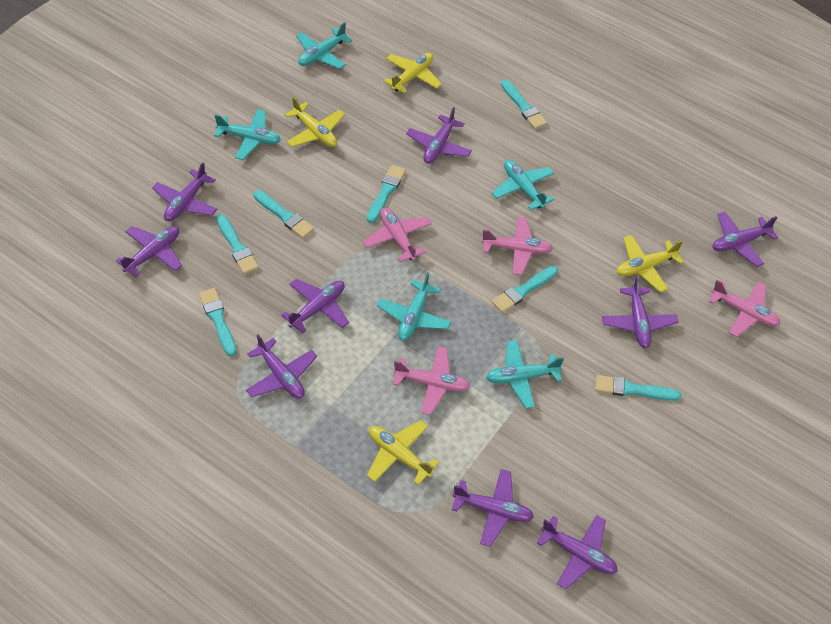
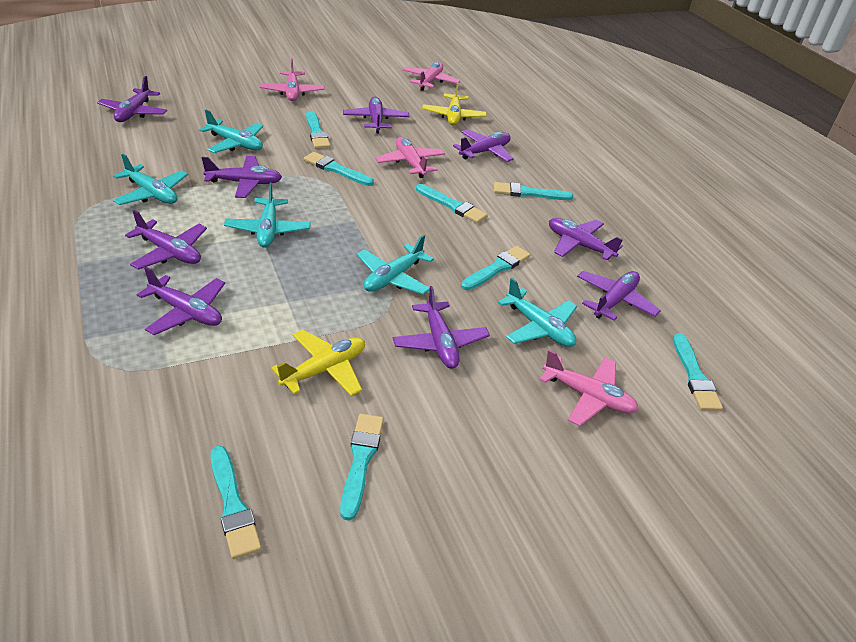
turquoise brush: [199,288,237,357] [216,214,259,274] [253,190,314,238] [367,165,406,223] [492,266,558,313] [501,80,547,129] [595,375,681,401] = 7 -> [210,446,262,559] [304,152,374,186] [306,111,331,149] [340,414,384,521] [416,184,488,223] [461,246,530,290] [494,182,573,200] [673,333,723,411] = 8
yellow plane: [285,96,345,147] [367,420,440,485] [384,53,442,94] [616,235,684,292] = 4 -> [271,330,365,396] [422,82,486,125] = 2

